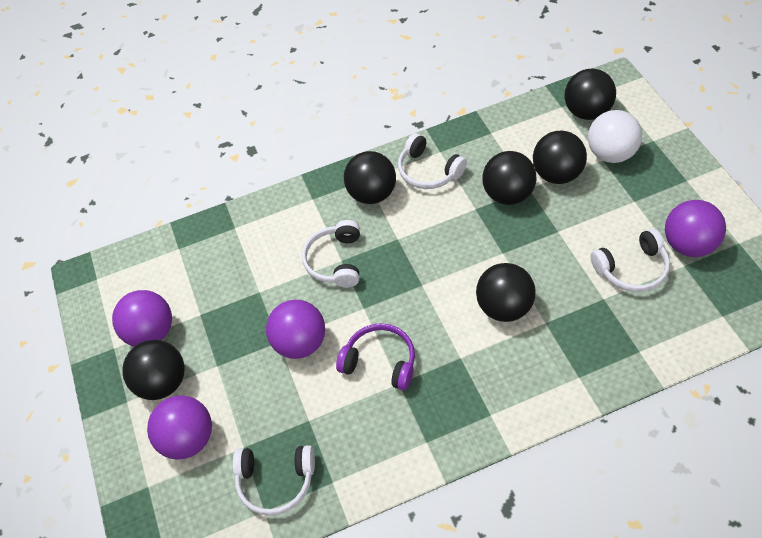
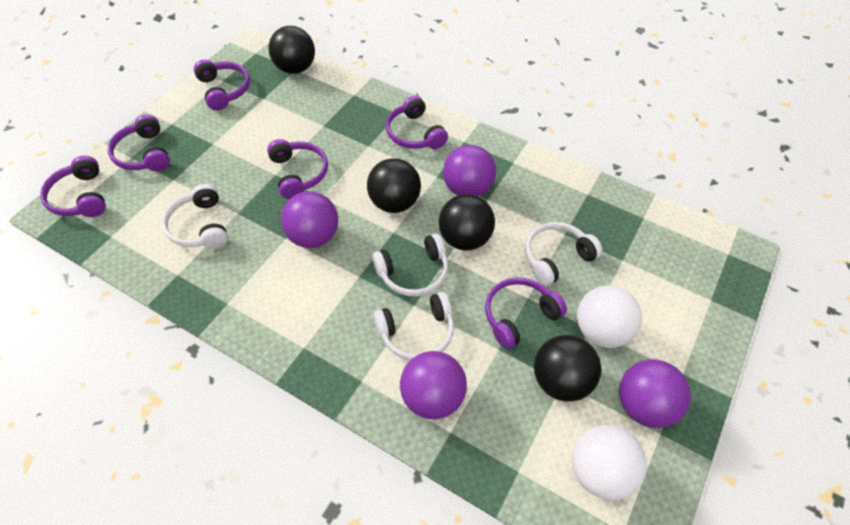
black ball: [122,340,185,400] [344,151,396,204] [476,263,536,322] [482,151,536,205] [533,131,587,184] [565,69,616,120] = 6 -> [268,26,315,74] [367,158,421,213] [438,194,495,251] [534,335,601,402] = 4
purple headphones: [336,323,415,390] = 1 -> [40,156,106,217] [108,115,170,171] [194,59,250,110] [267,139,328,199] [386,96,448,149] [485,277,567,349] = 6
white ball: [588,110,642,163] = 1 -> [572,425,647,500] [577,286,642,348] = 2

